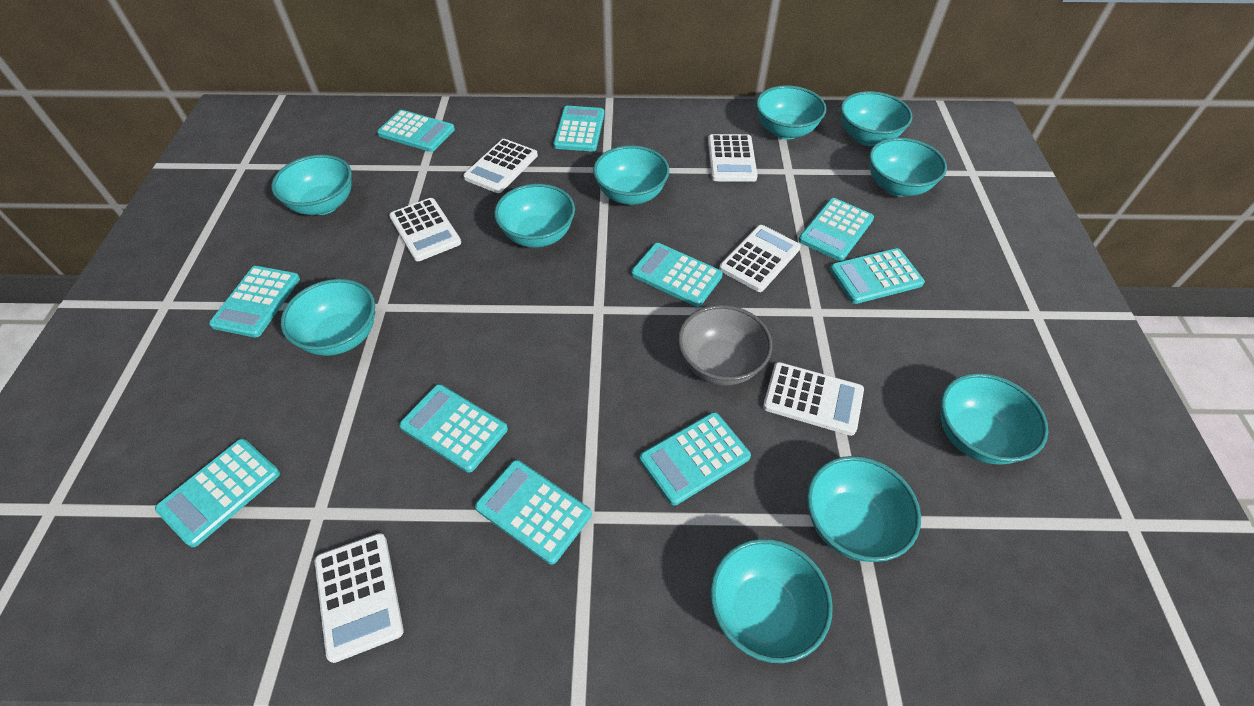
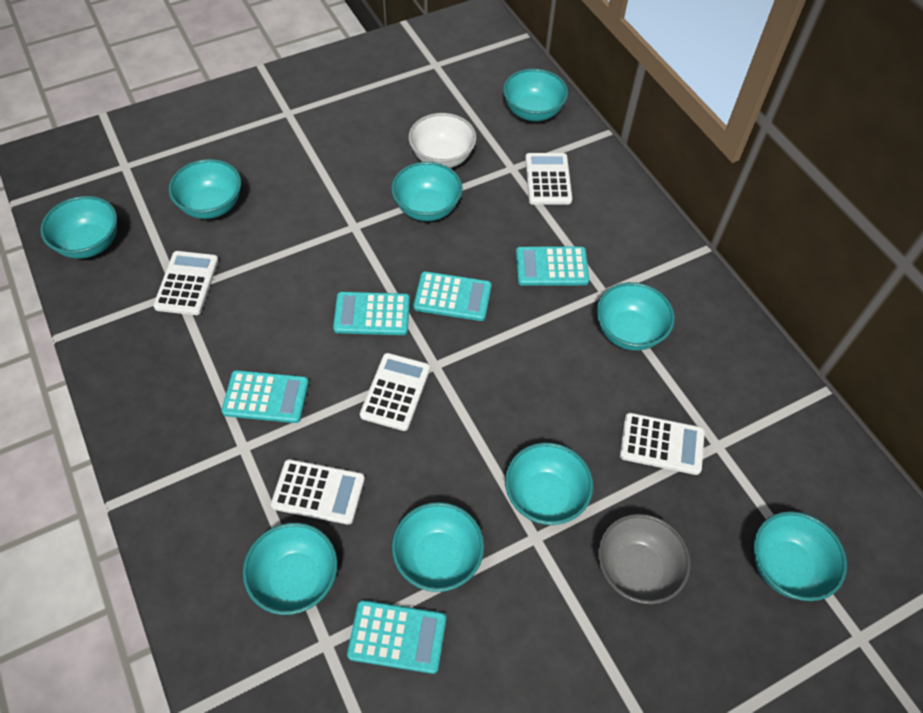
turquoise bowl: [271,155,352,215] [281,279,375,356] [494,184,575,248] [593,145,669,205] [710,539,833,663] [756,85,826,140] [807,456,921,562] [841,91,913,146] [869,138,947,197] [940,373,1048,465] = 10 -> [40,196,117,259] [169,159,241,219] [243,523,338,615] [391,162,463,221] [392,502,484,592] [503,69,568,121] [505,443,593,525] [596,282,675,351] [754,511,847,601] = 9
turquoise calculator: [155,439,280,547] [209,266,300,337] [377,110,455,152] [399,384,508,473] [475,460,592,564] [553,106,604,152] [631,243,723,307] [640,412,751,505] [798,198,874,261] [830,248,925,304] = 10 -> [222,370,309,423] [333,292,410,335] [347,600,446,674] [413,271,492,321] [516,247,589,286] = 5
white bowl: none = 0 -> [409,113,477,168] = 1
white calculator: [315,533,404,663] [389,198,461,261] [463,139,538,193] [708,134,758,182] [719,225,801,292] [763,362,864,436] = 6 -> [153,251,219,315] [271,459,365,525] [360,353,430,431] [525,153,572,205] [620,413,705,475] = 5

